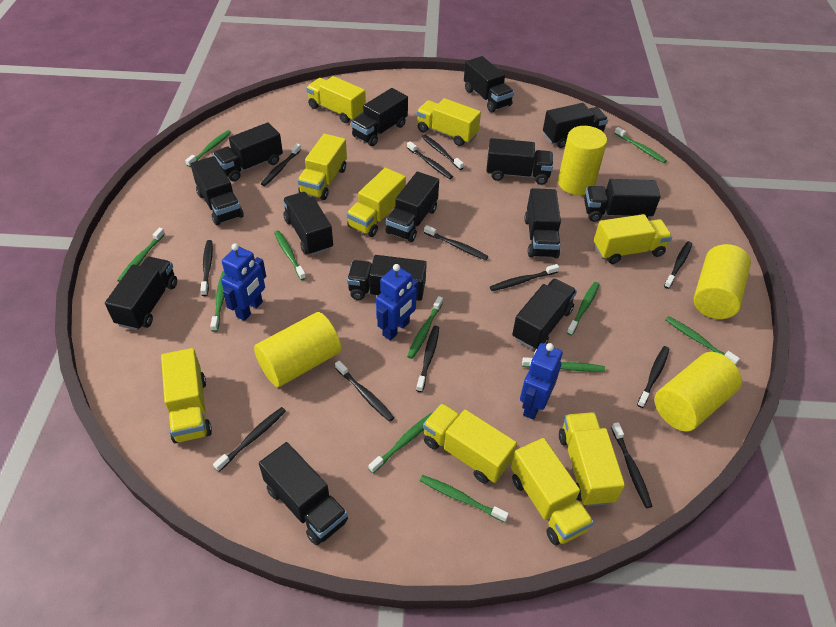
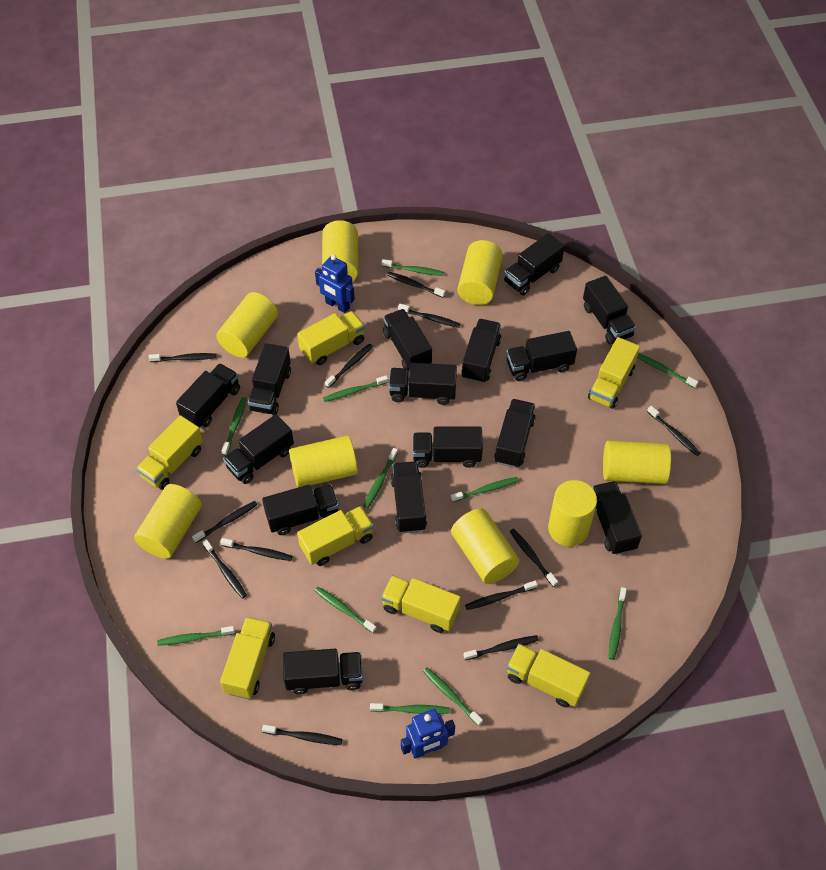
black truck: [105,257,177,330] [191,156,244,226] [213,122,283,181] [259,442,348,545] [283,192,333,255] [347,255,427,301] [351,88,408,146] [385,172,439,242] [464,56,514,112] [487,138,553,185] [512,278,577,350] [524,188,561,259] [543,103,608,148] [584,179,661,222] = 14 -> [176,363,240,427] [223,414,294,484] [248,343,291,415] [262,485,339,535] [283,649,363,694] [383,309,432,370] [389,363,457,405] [390,461,427,533] [413,426,483,468] [461,319,501,383] [494,399,536,468] [504,233,565,295] [506,331,577,381] [583,276,636,345] [592,481,642,555] = 15
blue robot: [221,244,266,321] [376,264,419,340] [520,343,563,420] = 3 -> [315,255,355,313] [401,709,455,758] = 2
yellow cylinder: [254,312,341,387] [558,126,607,195] [654,352,742,432] [694,244,751,319] = 4 -> [134,484,202,559] [216,292,278,358] [289,436,358,487] [322,220,358,281] [451,508,519,584] [457,240,503,305] [548,480,597,546] [603,440,671,484] = 8
yellow truck: [161,348,212,443] [297,134,347,200] [306,76,366,123] [346,168,406,237] [417,98,481,146] [423,403,517,484] [511,438,594,545] [559,412,625,506] [594,214,672,264] = 9 -> [136,415,203,490] [220,617,275,699] [297,311,365,365] [297,506,374,566] [381,575,461,633] [507,644,590,708] [588,337,640,409] = 7

